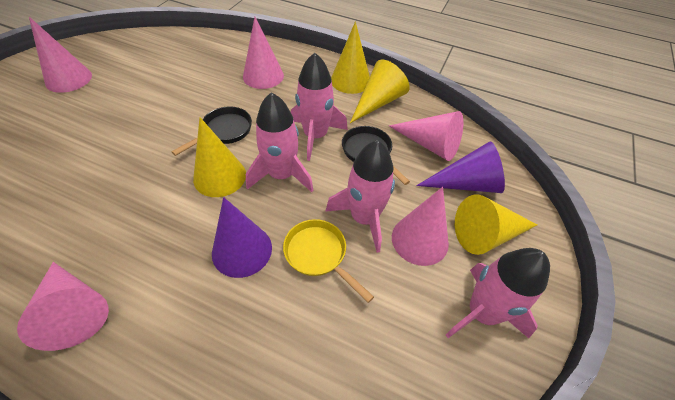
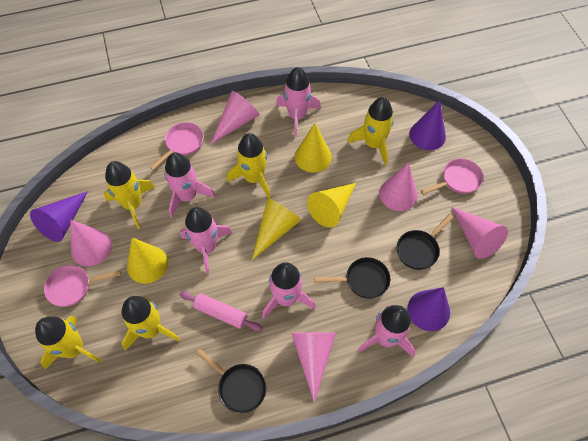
black pan: [171,106,252,156] [342,126,410,185] = 2 -> [196,349,267,413] [314,257,390,299] [397,214,454,270] = 3
pink pan: none = 0 -> [44,265,121,307] [149,122,204,170] [421,159,483,195] = 3
pink rocket: [246,92,313,192] [291,52,348,161] [325,140,395,253] [446,248,550,338] = 4 -> [165,152,216,218] [180,207,232,275] [262,262,316,319] [276,67,321,137] [358,305,415,357] = 5
pink rolling pin: none = 0 -> [180,291,262,331] = 1
purple cone: [212,197,272,278] [416,141,505,193] = 2 -> [30,191,88,242] [407,287,450,331] [409,100,446,150] = 3
yellow pan: [283,219,374,303] = 1 -> none = 0
yellow rocket: none = 0 -> [35,316,102,370] [104,161,155,229] [121,296,180,351] [227,133,271,198] [347,97,394,165] = 5

